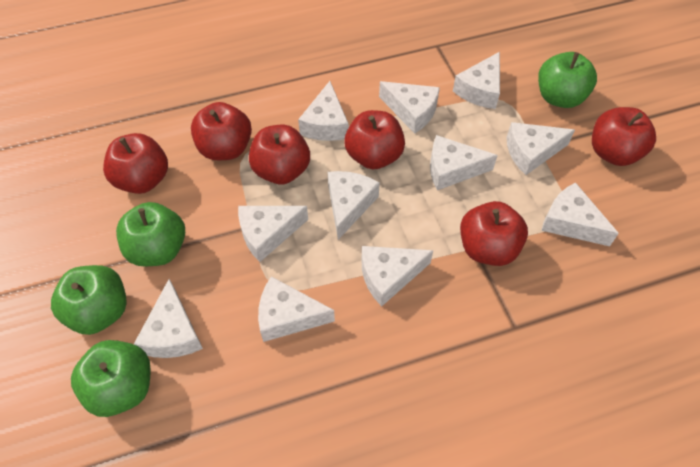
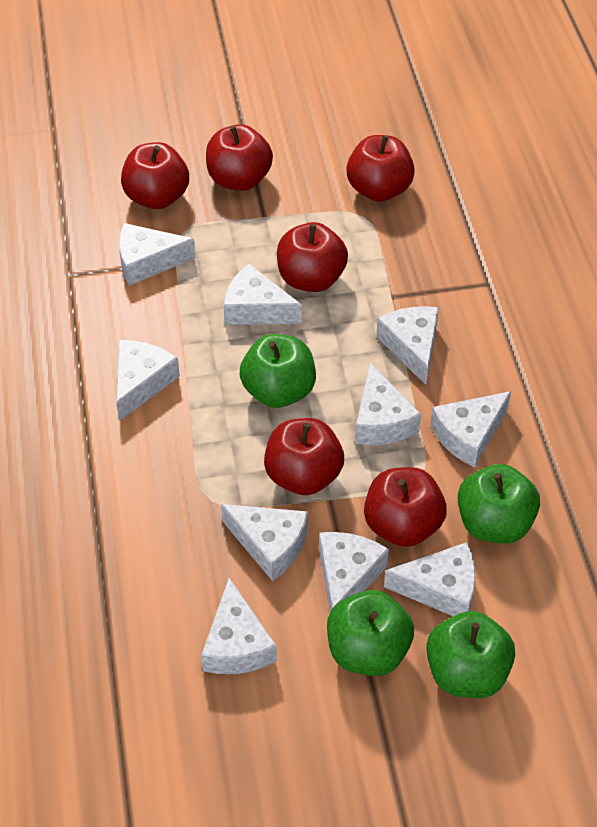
white cheese: [134,279,203,358] [238,206,308,262] [258,276,335,342] [298,81,349,141] [328,171,380,240] [362,246,433,306] [379,81,440,134] [430,135,498,190] [453,52,500,109] [506,122,575,175] [541,182,619,246] = 11 -> [116,340,180,421] [119,223,196,286] [201,578,277,674] [221,504,308,581] [224,264,302,325] [319,532,389,611] [355,363,421,445] [376,306,439,385] [384,542,476,616] [430,391,511,468] = 10

